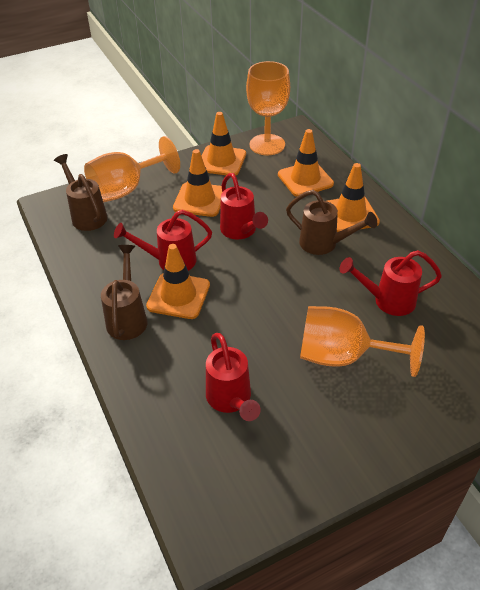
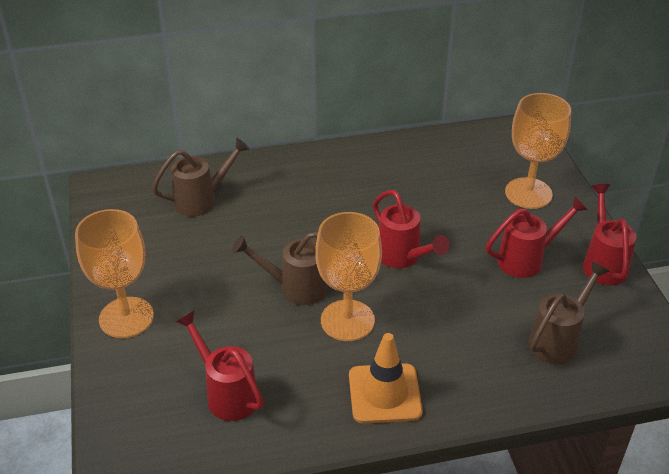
orange traffic cone: [146,244,210,319] [173,149,222,217] [201,112,246,176] [278,129,334,197] [327,163,380,232] = 5 -> [349,333,423,424] = 1

